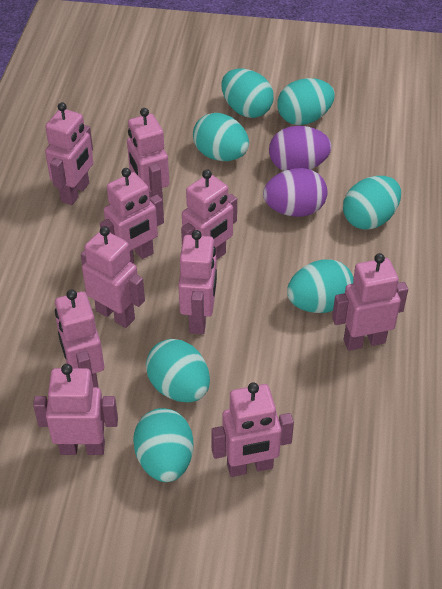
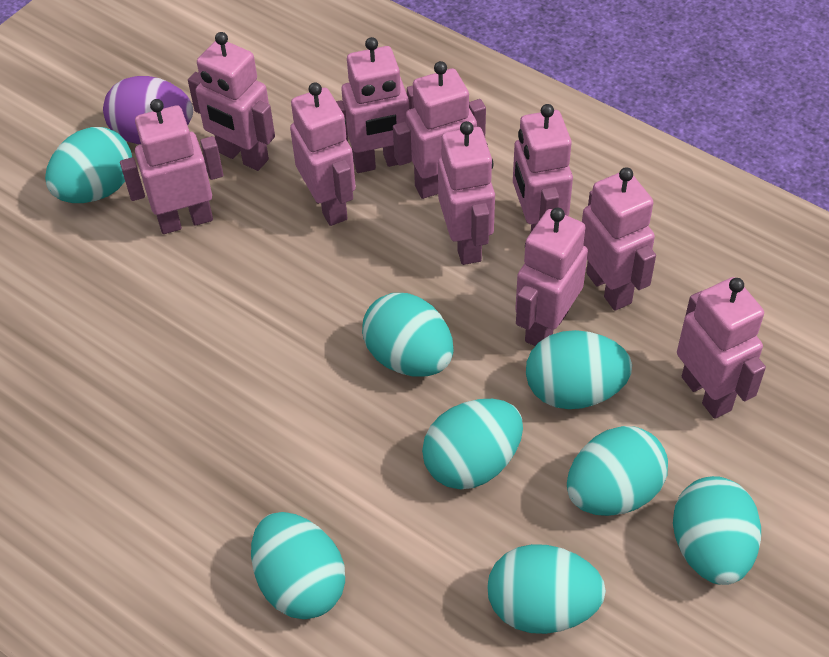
purple egg: [263,168,328,217] [269,126,332,171] = 2 -> [103,76,193,144] = 1
turquoise egg: [133,408,193,482] [146,339,210,402] [193,113,249,161] [221,69,274,118] [277,78,335,125] [287,259,353,313] [343,176,401,230] = 7 -> [45,127,132,203] [251,512,345,619] [362,293,454,377] [422,399,523,489] [487,544,606,634] [526,330,632,409] [567,426,668,516] [673,476,761,585] = 8

